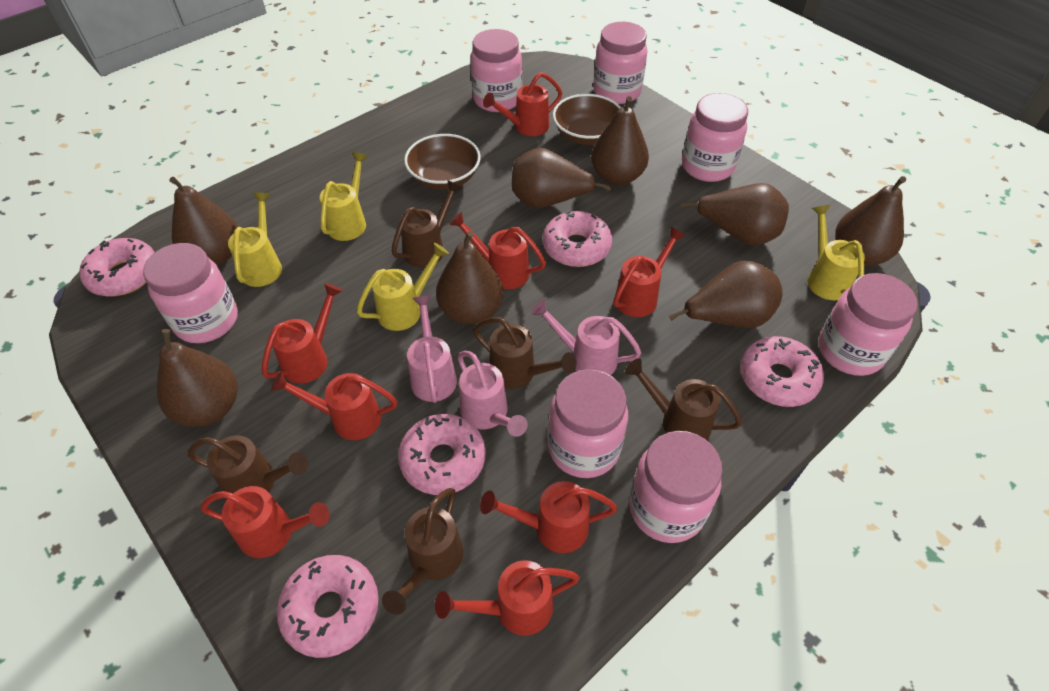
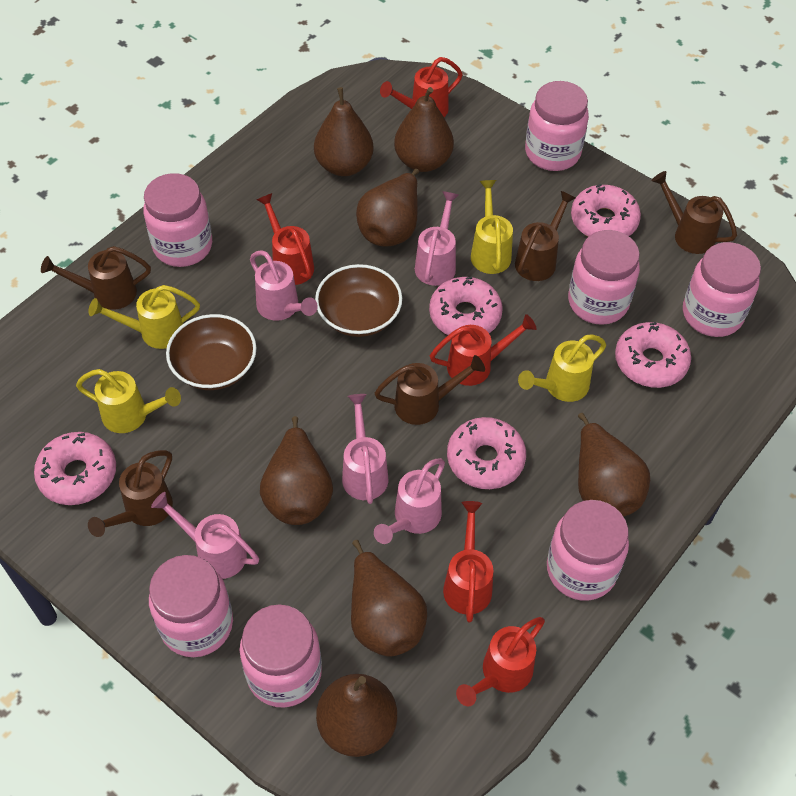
brown pear: [157,329,238,427] [169,177,238,266] [436,231,504,324] [512,148,612,208] [591,96,649,185] [669,261,782,328] [681,183,789,246] [835,176,906,266] = 8 -> [260,416,333,525] [314,87,374,176] [316,674,397,757] [351,540,427,657] [356,169,419,247] [394,87,454,172] [578,413,650,517] = 7
pink watering can: [407,295,457,403] [457,351,528,437] [531,299,641,376] = 3 -> [151,492,259,579] [250,250,318,321] [342,394,388,504] [374,458,445,544] [415,191,459,286] = 5
red watering can: [200,486,330,558] [262,283,343,383] [271,372,398,440] [435,560,580,636] [450,212,546,289] [480,481,618,553] [483,72,562,136] [613,227,686,317] = 8 -> [256,193,314,285] [380,57,463,117] [430,314,537,386] [443,501,493,622] [456,617,545,707] = 5

